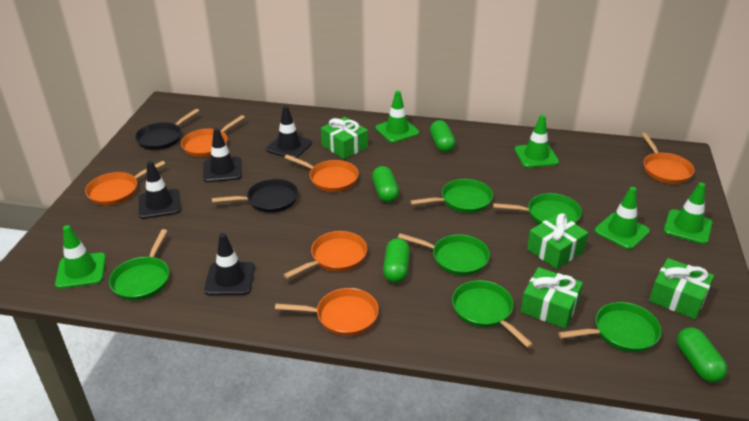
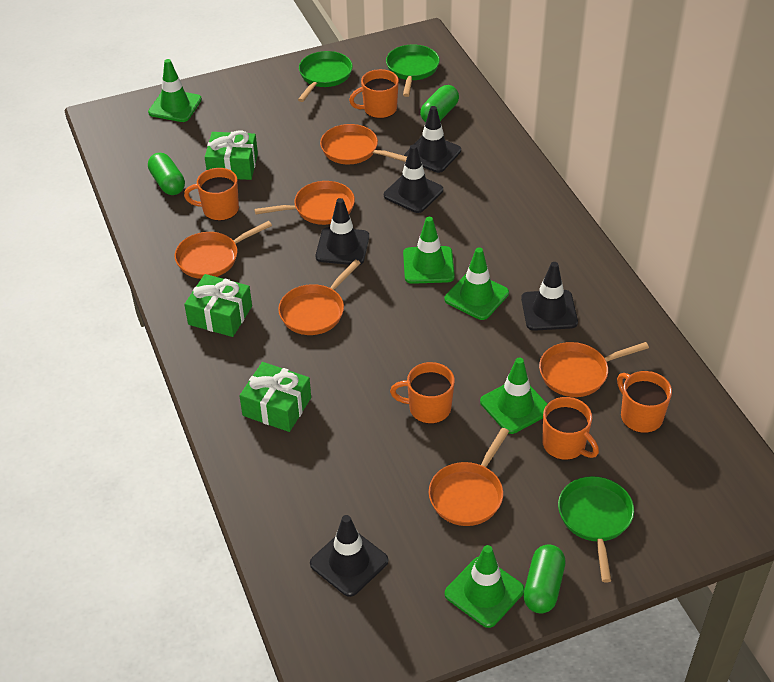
black pan: [135,109,199,150] [212,179,298,213] = 2 -> none = 0
black traffic cone: [139,161,181,219] [203,128,242,182] [204,233,255,295] [266,106,312,158] = 4 -> [310,515,388,597] [316,198,369,265] [384,145,443,213] [404,106,461,173] [521,262,578,331] = 5
green capsule: [372,166,399,203] [383,238,410,283] [430,120,456,152] [677,327,728,383] = 4 -> [148,153,185,195] [420,85,459,122] [523,544,565,613] = 3
green gift: [321,117,368,159] [521,267,583,329] [527,213,589,269] [649,258,714,319] = 4 -> [184,274,252,337] [205,130,258,180] [239,362,311,432] = 3
green pan: [109,229,169,301] [398,233,490,276] [410,179,493,213] [452,280,533,348] [493,193,582,224] [558,302,661,352] = 6 -> [298,51,353,102] [386,45,439,97] [558,476,634,582] = 3
orange mug: none = 0 -> [184,168,239,221] [349,69,399,119] [390,362,455,424] [542,397,599,460] [617,371,672,433] = 5

